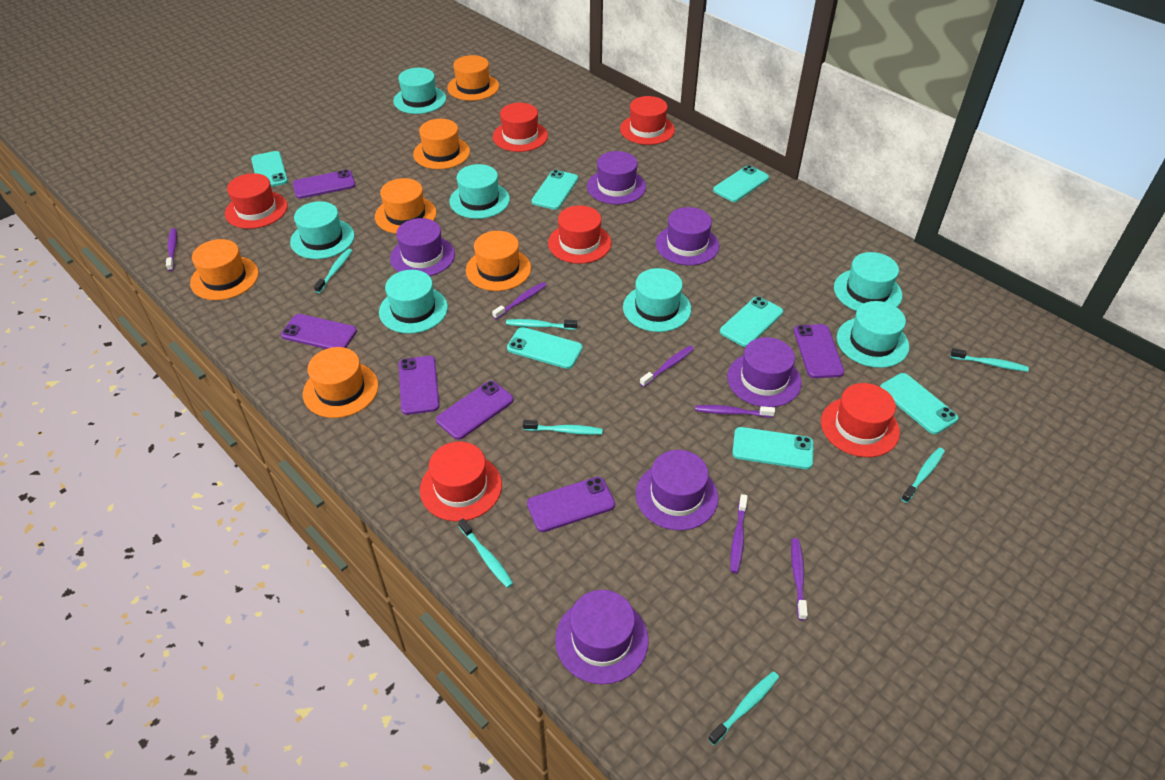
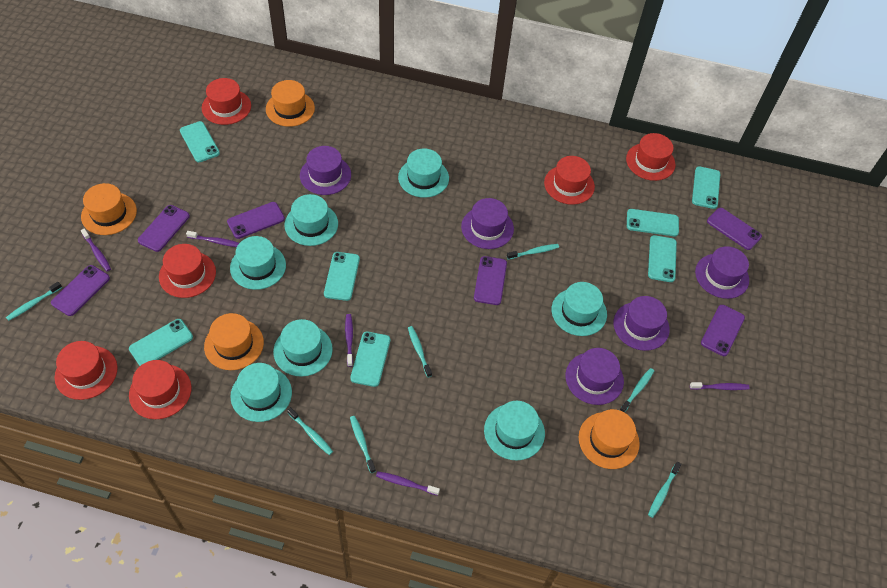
orange hat: [190,239,259,300] [303,347,378,418] [375,178,437,234] [413,119,470,169] [447,55,499,101] [466,231,531,291] = 6 -> [81,183,137,235] [204,313,264,370] [266,80,315,127] [579,409,640,469] = 4
purple hat: [390,218,455,276] [555,590,649,684] [587,151,646,205] [636,450,718,530] [656,207,719,265] [727,337,802,407] = 6 -> [300,146,351,195] [461,198,514,249] [565,348,624,405] [613,296,670,351] [695,246,749,299] = 5
purple toothbrush: [166,228,177,271] [492,282,547,319] [640,345,694,387] [695,405,775,417] [730,494,748,573] [791,538,808,620] = 6 -> [81,229,111,271] [186,231,239,247] [345,314,353,367] [376,471,440,496] [690,382,750,390] = 5

